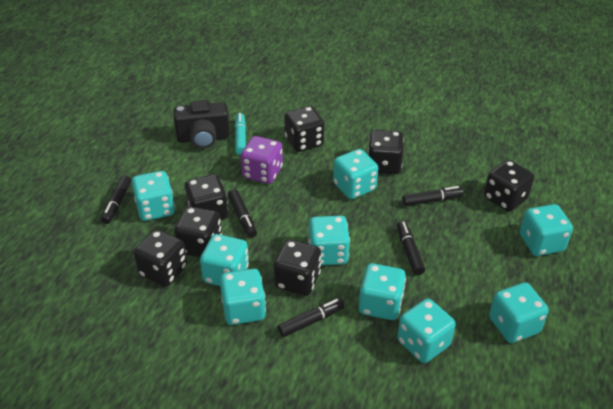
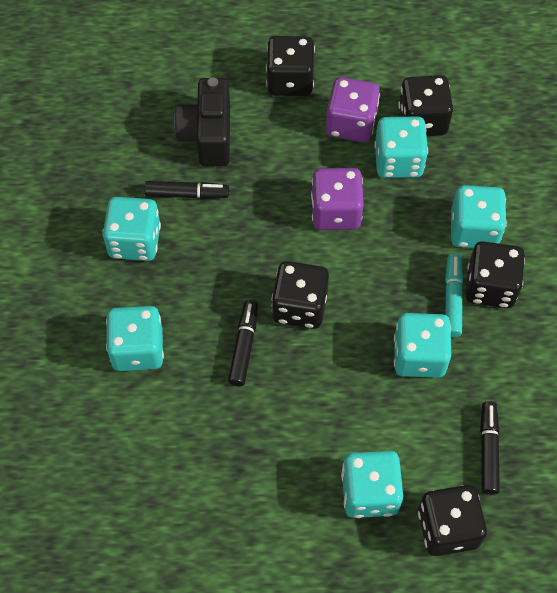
black dice: [134,229,187,287] [174,206,222,257] [185,174,228,220] [274,240,321,296] [284,106,324,152] [368,130,404,174] [484,160,534,212] = 7 -> [266,36,315,96] [272,261,329,329] [398,75,453,136] [418,485,487,556] [465,241,525,308] = 5
black marker: [101,175,131,224] [228,189,257,238] [278,298,344,337] [397,221,425,275] [402,186,463,206] = 5 -> [144,181,229,199] [228,300,258,386] [480,401,500,495] = 3
purple dice: [241,136,283,184] = 1 -> [311,168,364,230] [326,77,380,142] = 2
turquoise dice: [132,171,175,221] [200,234,249,286] [220,269,266,325] [308,216,350,266] [333,149,378,199] [359,263,406,320] [397,299,456,363] [489,282,549,343] [520,204,573,256] = 9 -> [102,197,161,261] [106,306,164,371] [341,451,403,518] [374,116,428,178] [394,313,451,378] [451,185,507,248] = 6

